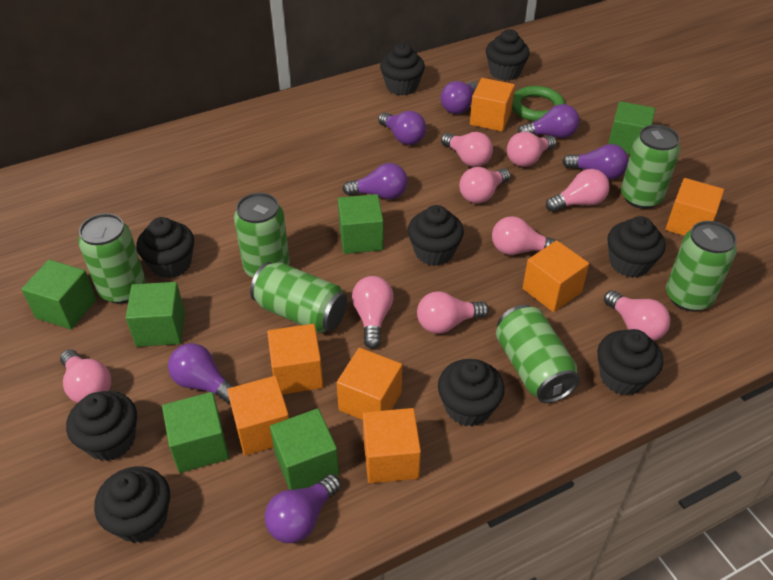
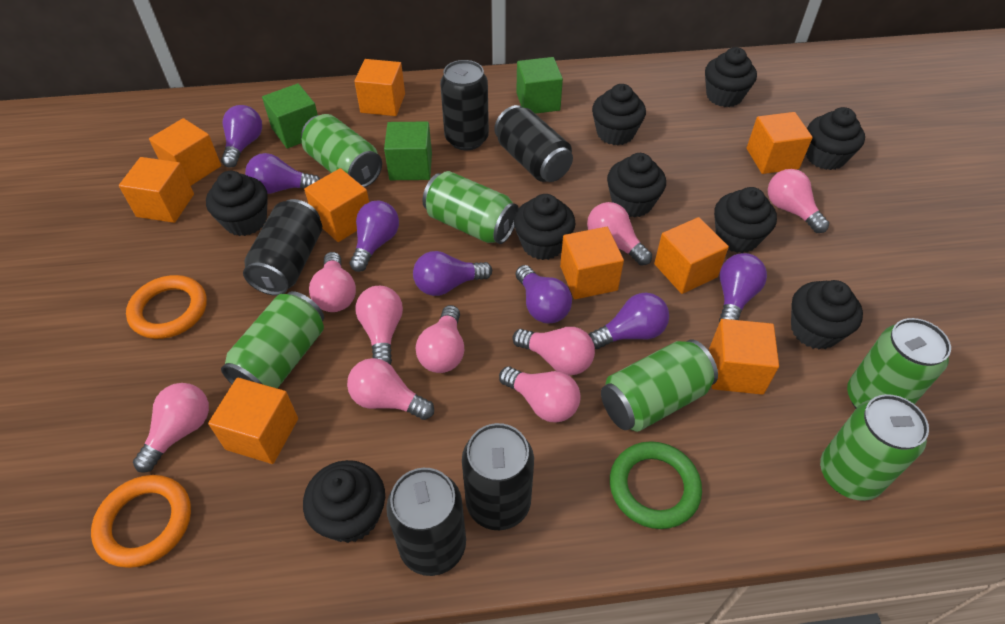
black can: none = 0 -> [243,199,322,296] [386,468,466,576] [440,60,489,150] [462,423,534,530] [494,105,573,182] = 5
green cube: [21,260,96,329] [126,282,185,347] [162,392,229,473] [270,408,339,490] [338,194,384,254] [608,101,655,155] = 6 -> [262,83,318,149] [384,122,432,180] [516,57,563,114] = 3
orange cube: [227,376,289,456] [267,324,323,395] [337,348,402,420] [363,408,421,483] [470,78,515,132] [523,240,589,312] [665,178,724,236] = 7 -> [119,157,194,223] [149,118,221,186] [208,378,298,464] [304,168,369,242] [354,59,405,116] [560,227,624,299] [654,217,729,294] [709,319,779,395] [747,112,813,174] = 9
orange ring: none = 0 -> [91,475,191,568] [126,275,207,339] = 2

